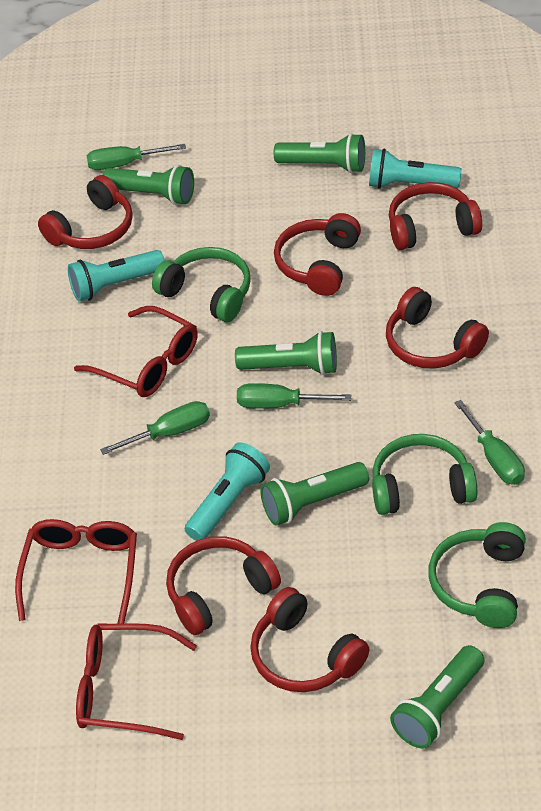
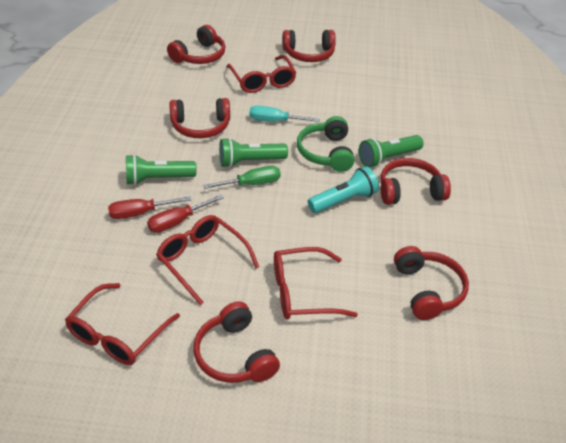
green flashlight: [103,165,194,205] [235,331,337,375] [260,462,369,526] [274,133,365,173] [390,645,484,749] = 5 -> [126,154,197,185] [219,138,288,168] [359,135,423,167] = 3
green headphones: [152,247,251,322] [372,434,478,515] [428,522,526,628] = 3 -> [297,116,354,172] = 1
green screwdriver: [87,144,186,170] [100,401,210,455] [237,383,351,409] [454,400,525,485] = 4 -> [203,166,281,189] = 1
red glasses: [15,519,137,624] [74,306,198,397] [76,623,197,740] = 3 -> [65,283,180,365] [156,215,259,305] [227,55,297,93] [274,247,358,320] = 4
red screwdriver: none = 0 -> [108,196,191,219] [147,195,224,233] = 2
turquoise flashlight: [68,250,165,301] [185,442,270,541] [369,148,462,189] = 3 -> [308,166,379,213] = 1
turquoise screwdriver: none = 0 -> [249,106,320,122] = 1

